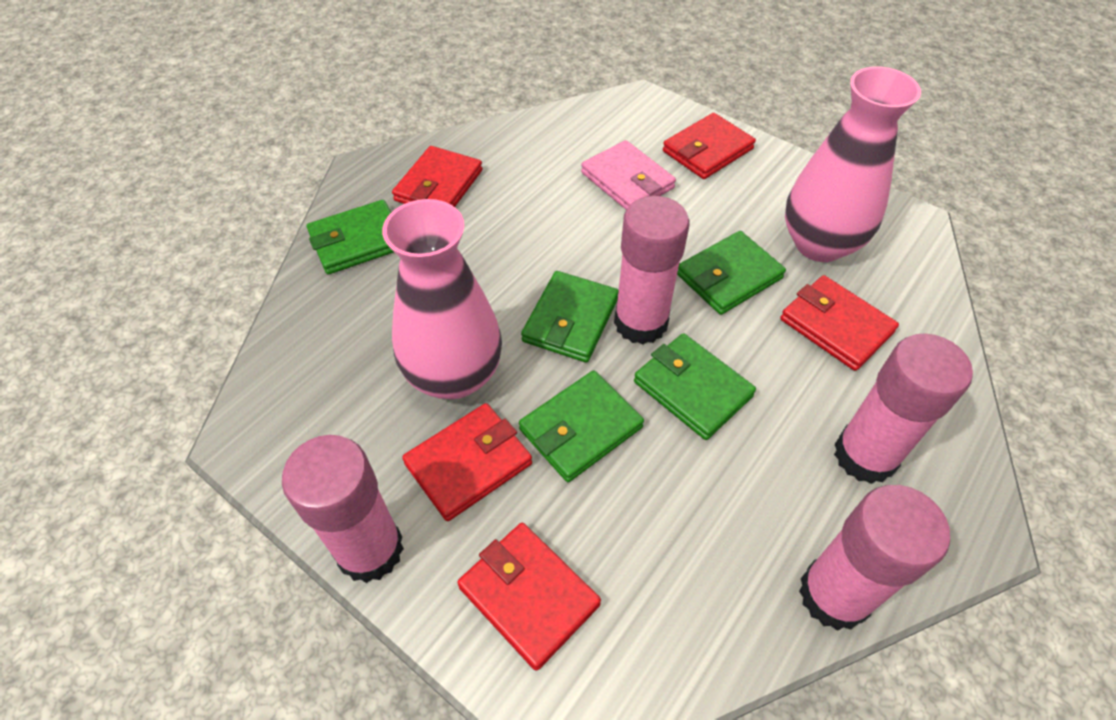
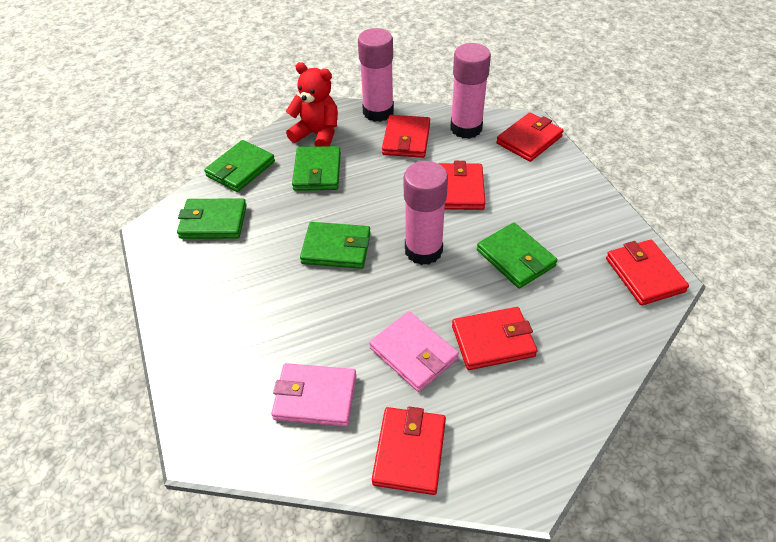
pink glue stick: [282,435,404,583] [614,196,689,344] [799,485,950,631] [834,333,973,484] = 4 -> [358,28,394,122] [404,161,448,265] [450,43,491,139] = 3
pink vase: [382,199,502,399] [785,66,921,262] = 2 -> none = 0
pink wallet: [581,140,676,210] = 1 -> [271,363,356,427] [369,311,459,392] = 2
red teddy bear: none = 0 -> [286,62,338,147] = 1
red wallet: [392,146,483,207] [402,403,532,521] [457,523,601,671] [663,113,756,179] [780,275,899,371] = 5 -> [372,407,446,495] [382,115,430,158] [438,161,485,210] [452,307,537,370] [496,113,564,162] [606,239,689,305] = 6

